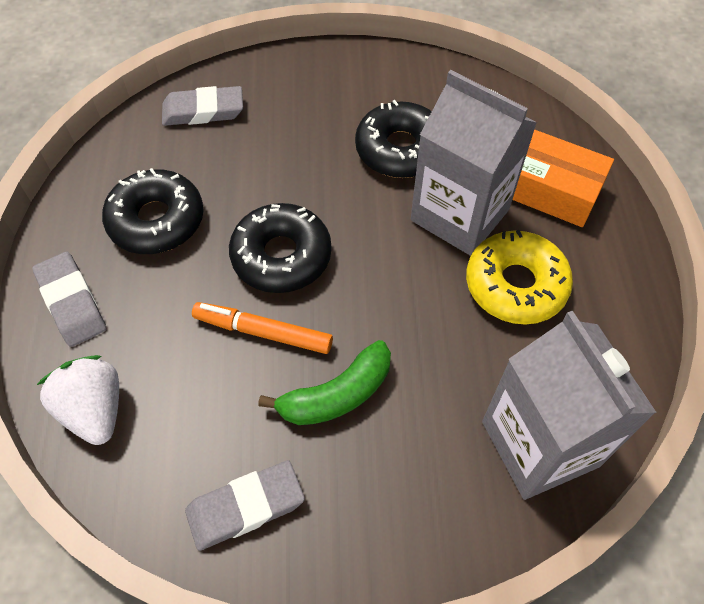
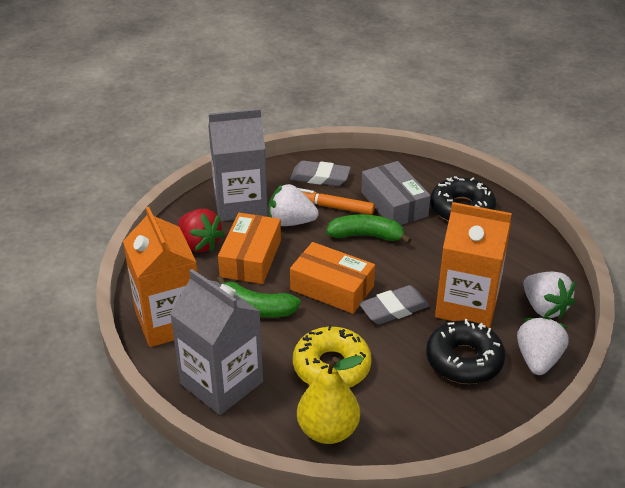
black donut: [102,168,204,254] [229,203,332,293] [355,100,432,178] = 3 -> [426,319,505,384] [430,176,496,222] = 2
green banana: [258,340,391,425] = 1 -> [216,276,301,318] [326,214,412,244] = 2
grey box: none = 0 -> [361,161,431,225] = 1
grey eraser: [32,252,106,347] [162,86,243,126] [185,460,305,551] = 3 -> [290,161,351,186] [359,285,430,324] = 2
orange box: [513,129,614,227] = 1 -> [218,213,281,284] [290,242,375,314] = 2
orange carton: none = 0 -> [123,207,197,347] [435,202,512,328] = 2
red strawberry: none = 0 -> [178,209,224,252] = 1
white strawberry: [37,355,119,445] = 1 -> [269,184,319,226] [517,316,569,375] [523,272,575,319] = 3
yellow pear: none = 0 -> [297,356,364,444] = 1

